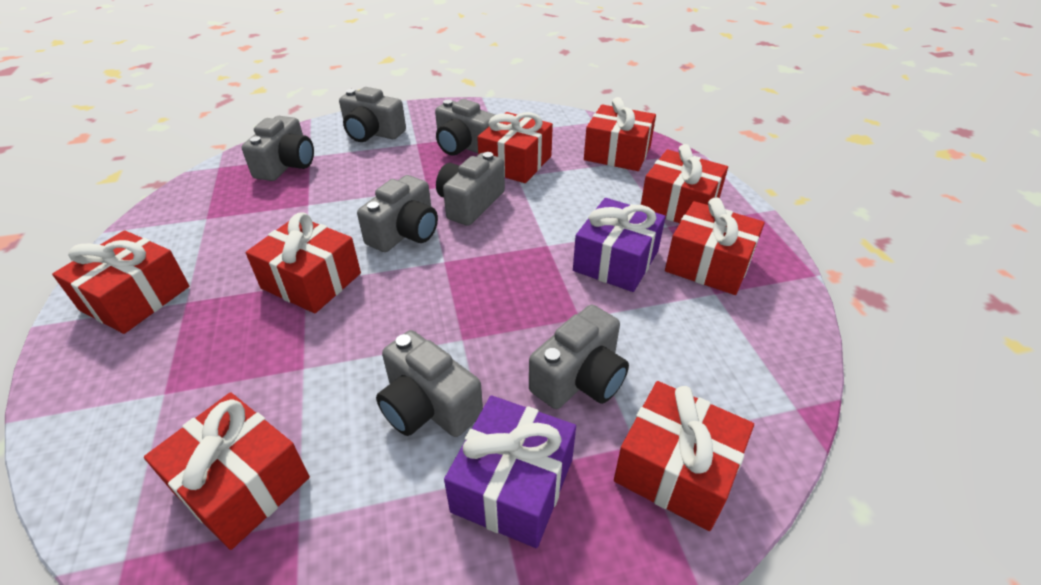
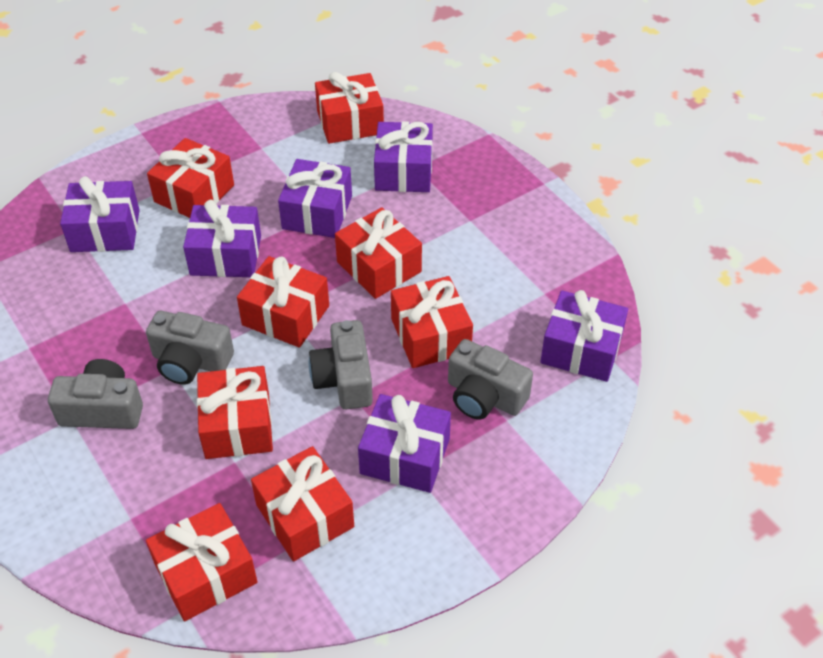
grey camera: [242,116,314,181] [339,87,406,142] [357,175,438,252] [376,330,483,437] [435,99,495,156] [436,152,505,226] [529,305,629,409] = 7 -> [48,359,143,429] [146,311,234,385] [309,320,373,409] [448,339,533,420] = 4
purple gift: [444,395,576,548] [573,198,666,292] = 2 -> [60,176,139,252] [183,200,261,277] [278,159,352,238] [358,394,451,493] [374,121,433,192] [541,290,628,382] = 6

